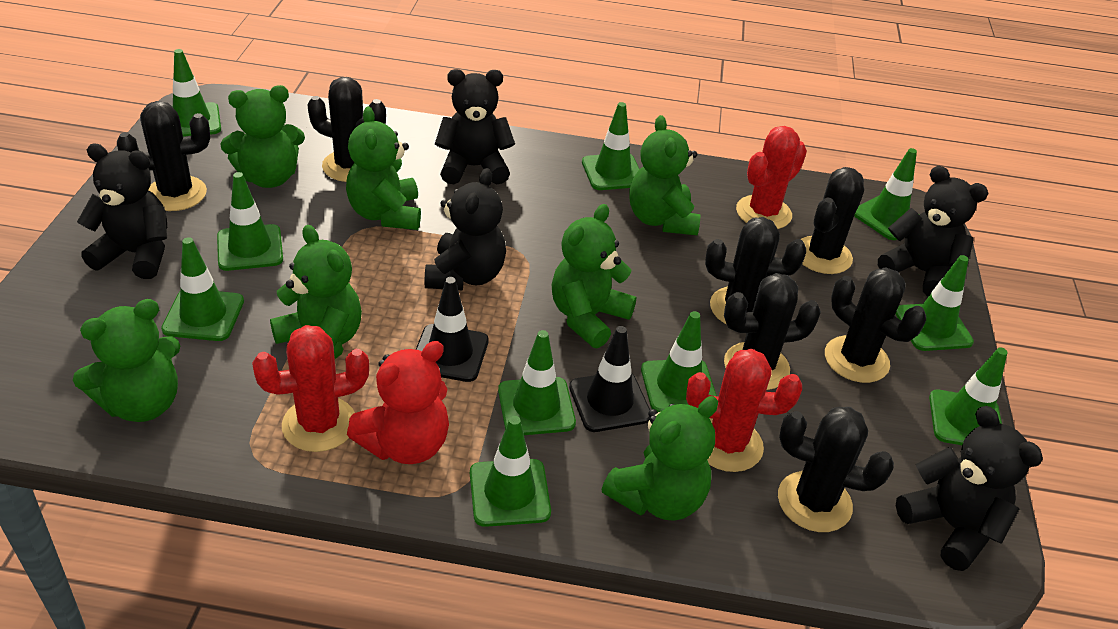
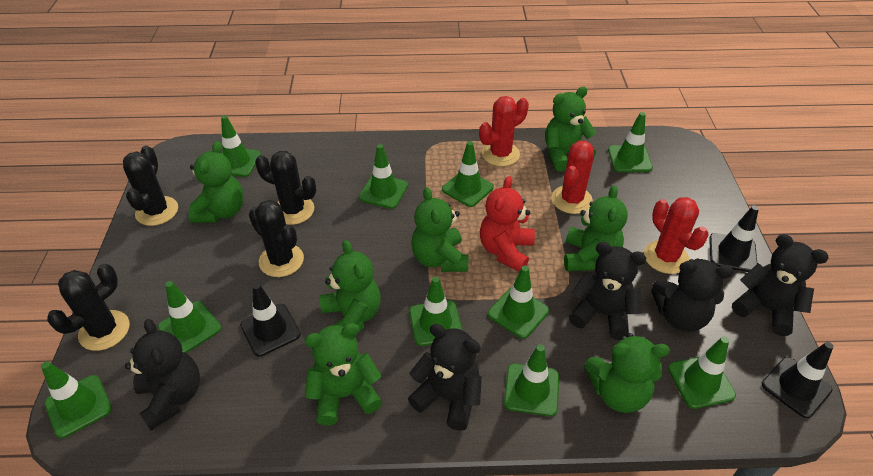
black cactus: [117,101,210,211] [307,77,386,182] [705,217,806,324] [724,273,821,390] [778,407,894,532] [800,167,864,274] [825,267,926,383] = 7 -> [47,264,130,351] [123,145,178,226] [249,200,304,277] [255,151,316,225] = 4
black traffic cone: [416,277,489,382] [569,326,650,432] = 2 -> [240,283,301,356] [709,205,759,272] [762,342,833,418] = 3

